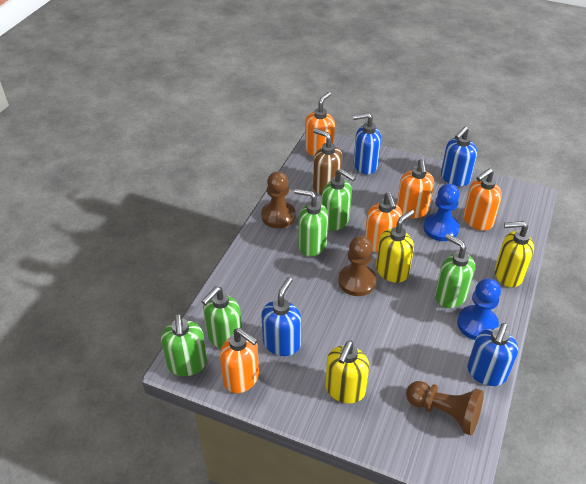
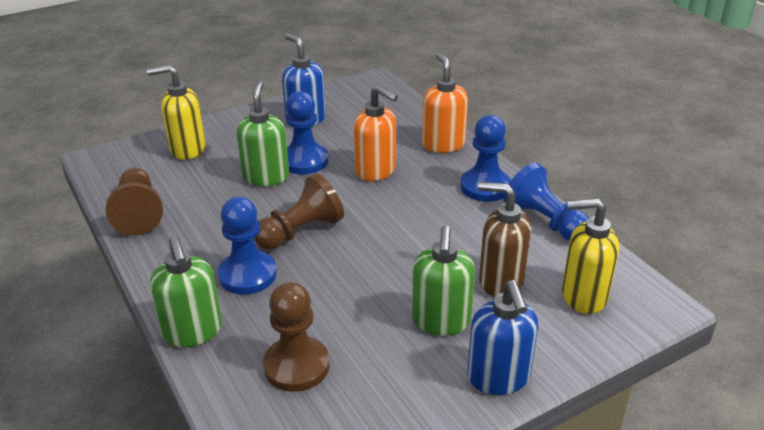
blue pawn: [423,184,460,241] [457,278,501,340] = 2 -> [218,197,277,295] [286,91,329,174] [460,115,511,202] [503,163,589,241] = 4
blue soap dispenser: [262,277,301,356] [353,113,381,174] [441,126,477,186] [467,323,518,386] = 4 -> [282,33,326,126] [467,280,538,395] = 2
green soap dispenser: [161,314,207,376] [201,286,242,349] [294,189,328,257] [322,168,356,231] [435,234,475,308] = 5 -> [150,236,222,347] [236,81,289,186] [412,226,475,336] = 3
orange soap dispenser: [220,328,259,393] [305,92,335,156] [365,192,402,252] [397,159,434,218] [463,168,502,231] = 5 -> [354,85,398,181] [422,53,468,153] = 2
yellow soap dispenser: [325,340,369,404] [376,210,414,283] [495,221,534,287] = 3 -> [147,65,206,160] [562,198,619,314] = 2

